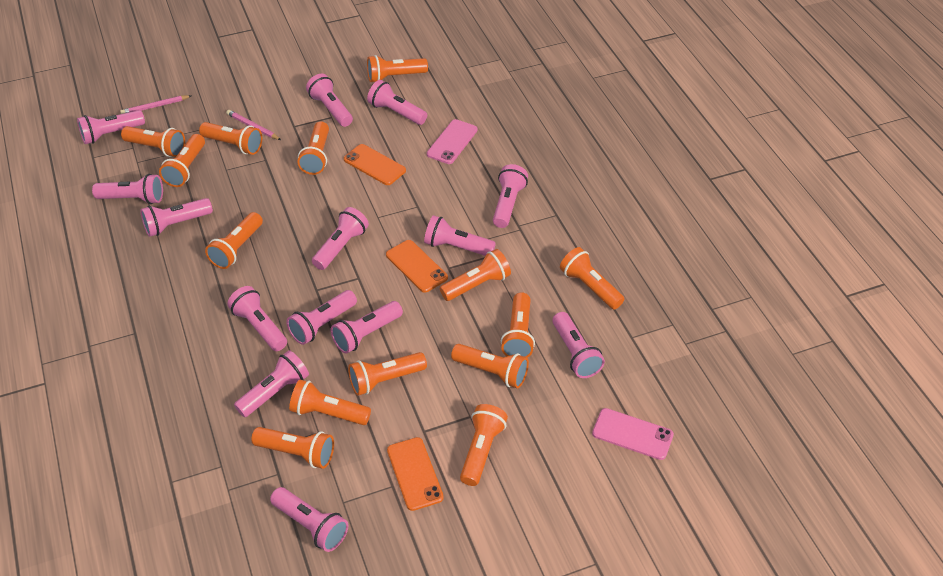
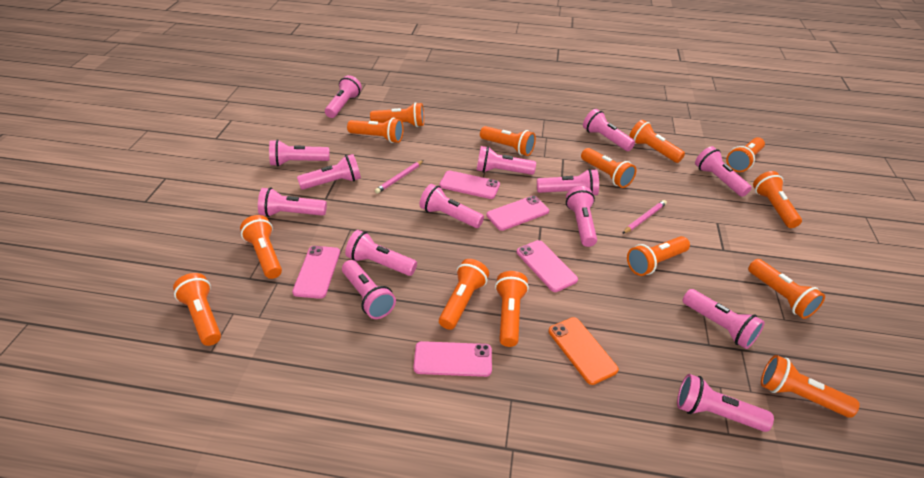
orange phone: [344,144,406,185] [386,240,448,293] [387,437,444,511] = 3 -> [549,317,619,385] = 1
pink phone: [427,119,478,164] [592,408,674,460] = 2 -> [292,246,340,299] [413,341,492,377] [439,170,500,199] [486,196,549,231] [517,240,578,292] = 5

